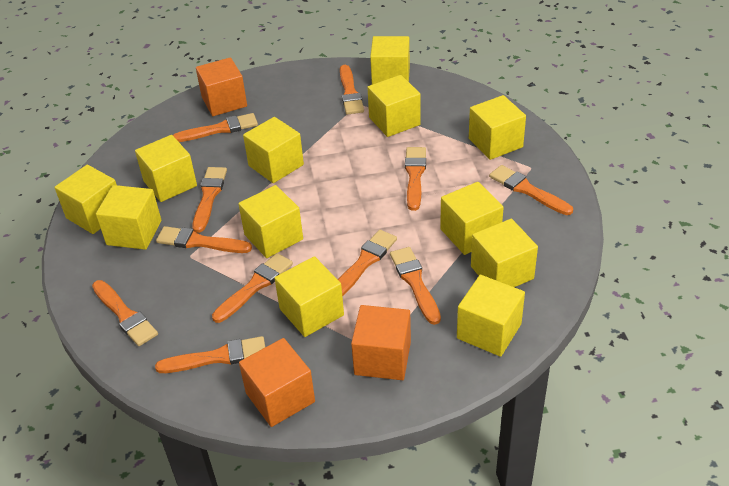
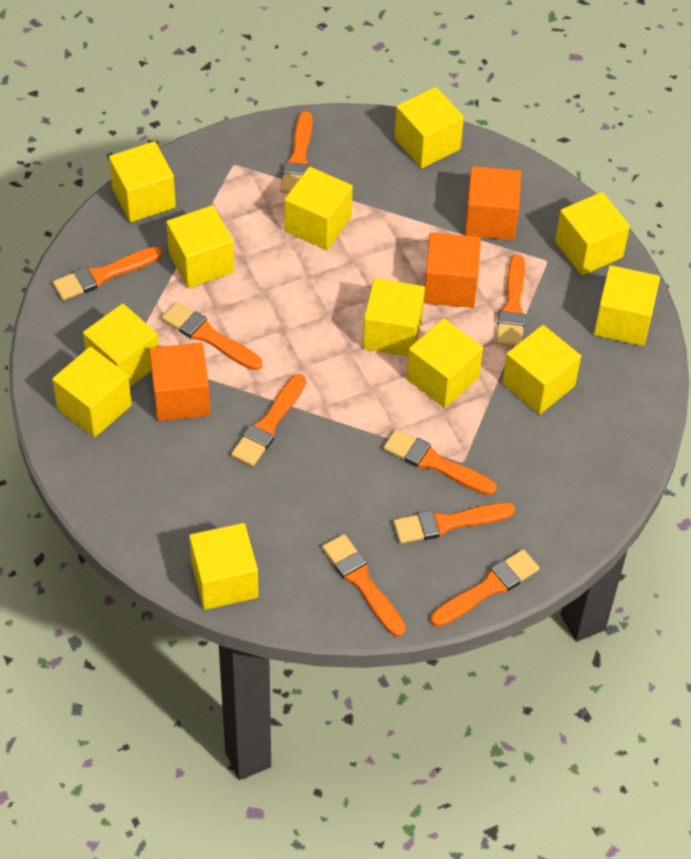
orange brush: [92,280,158,346] [155,336,265,373] [156,226,252,253] [173,113,258,142] [192,167,227,233] [212,253,293,323] [338,230,397,296] [340,65,364,114] [390,247,441,325] [405,147,426,211] [489,165,573,215] = 11 -> [53,246,162,301] [162,302,262,370] [231,374,306,467] [280,111,313,194] [322,534,406,637] [383,429,497,495] [393,502,515,544] [431,549,540,627] [496,254,525,346] = 9

